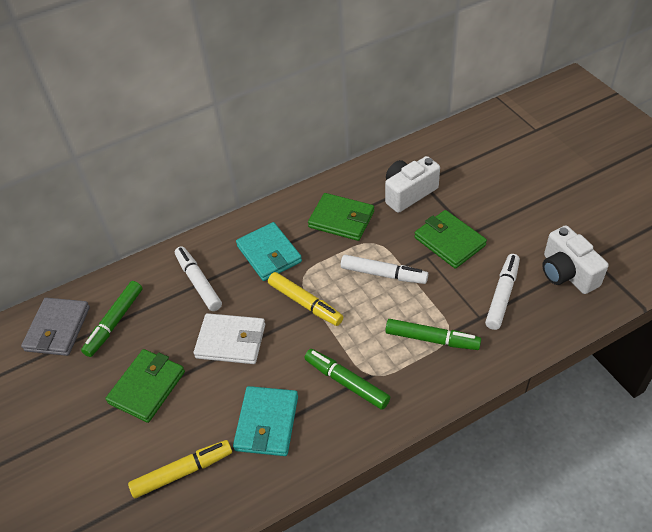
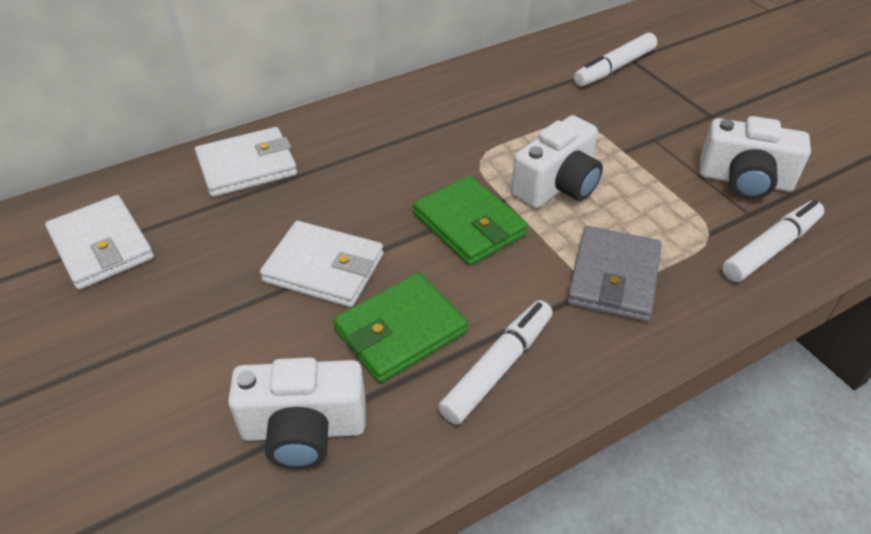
green marker: [81,281,142,357] [304,349,390,410] [385,319,481,350] = 3 -> none = 0
green wallet: [105,349,185,423] [308,193,374,241] [414,210,487,269] = 3 -> [333,273,468,383] [413,175,528,265] = 2
turquoise wallet: [233,386,298,456] [236,222,302,281] = 2 -> none = 0
white camera: [385,156,440,213] [542,225,608,294] = 2 -> [228,357,366,469] [511,115,603,208] [699,116,811,200] = 3
white wallet: [194,313,265,364] = 1 -> [45,195,154,290] [195,127,297,197] [260,221,383,307] = 3
yellow marker: [128,440,232,498] [268,272,343,326] = 2 -> none = 0

